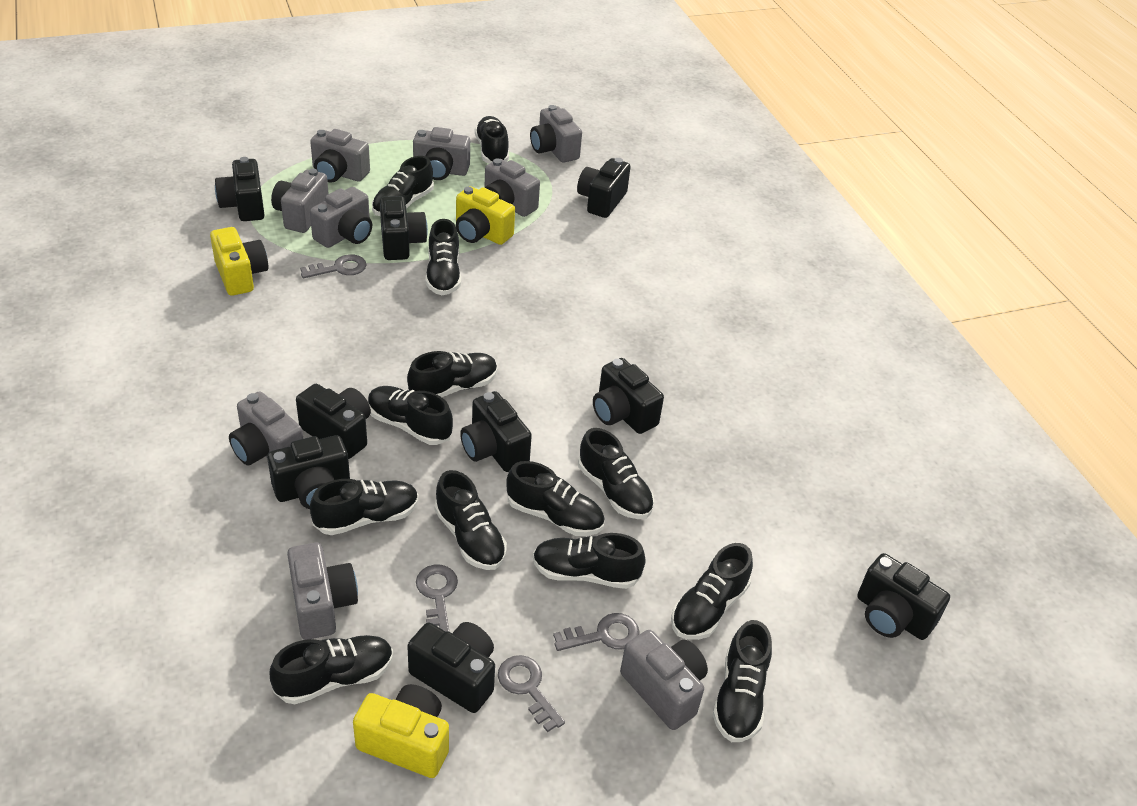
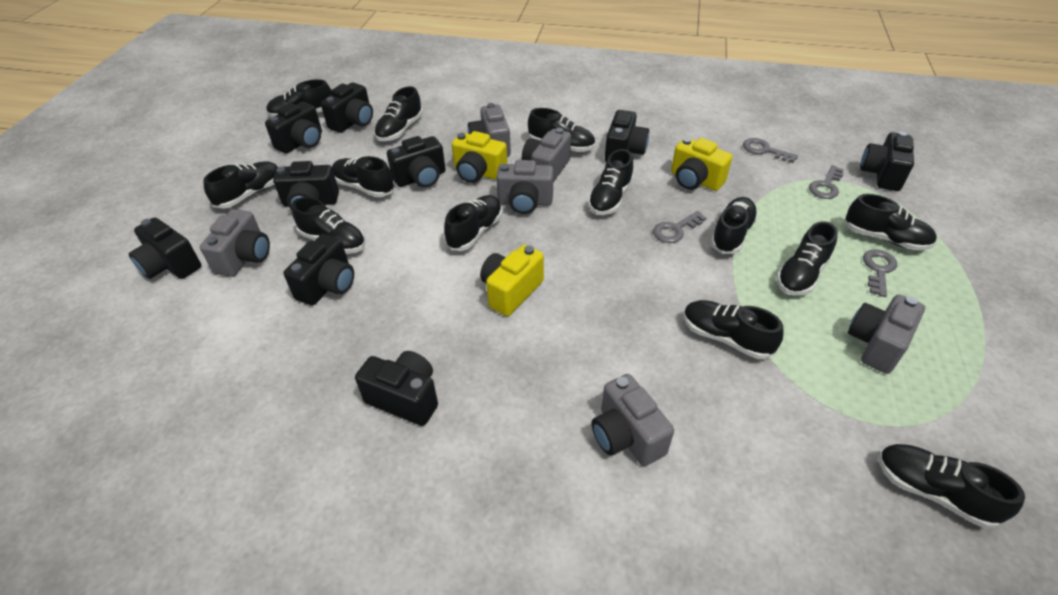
grey camera: [229,391,303,465] [271,169,329,233] [287,543,358,640] [310,129,370,183] [310,187,372,248] [413,127,470,180] [484,159,540,217] [530,105,582,163] [620,630,708,730] = 9 -> [200,209,270,277] [468,103,511,157] [496,160,554,214] [522,128,571,182] [591,374,674,466] [848,294,925,374] = 6

